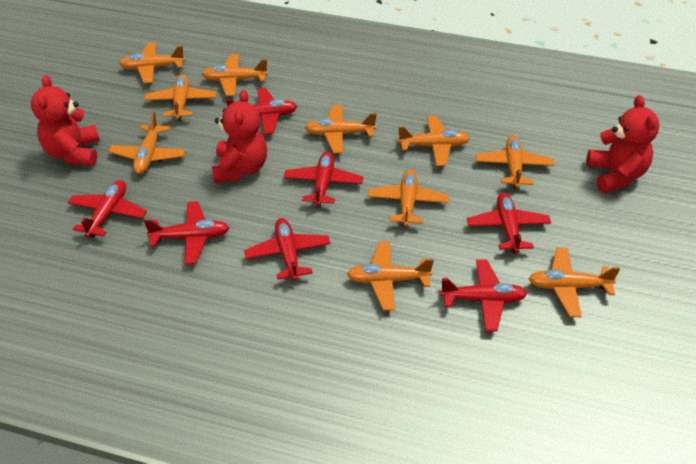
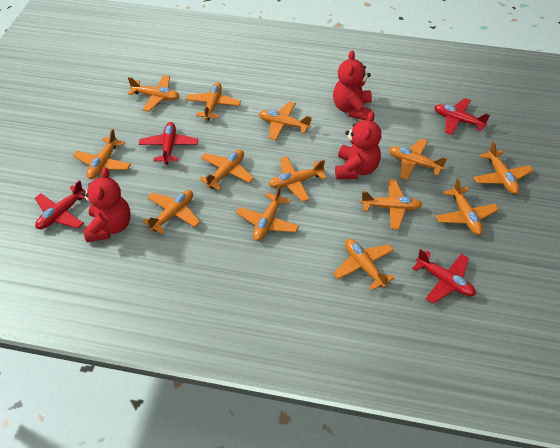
orange plane: [108,112,186,174] [119,43,185,83] [144,74,217,121] [202,54,268,96] [305,105,377,153] [347,241,434,310] [368,169,449,227] [397,116,470,166] [476,135,554,189] [529,247,620,317] = 10 -> [73,129,131,179] [128,75,180,112] [142,190,200,234] [185,82,241,121] [199,150,254,190] [236,185,299,241] [259,101,312,140] [269,156,327,202] [333,239,395,290] [361,180,423,229] [389,139,447,180] [436,178,499,235] [474,142,533,194] = 13
red plane: [68,180,147,238] [144,201,230,264] [226,88,297,135] [244,218,331,281] [284,151,363,207] [440,260,527,331] [467,193,551,253] = 7 -> [35,180,85,229] [139,122,198,164] [412,249,476,304] [434,98,490,135] = 4

